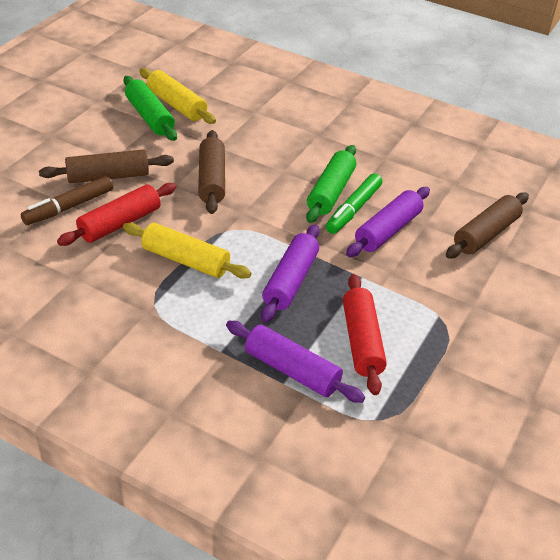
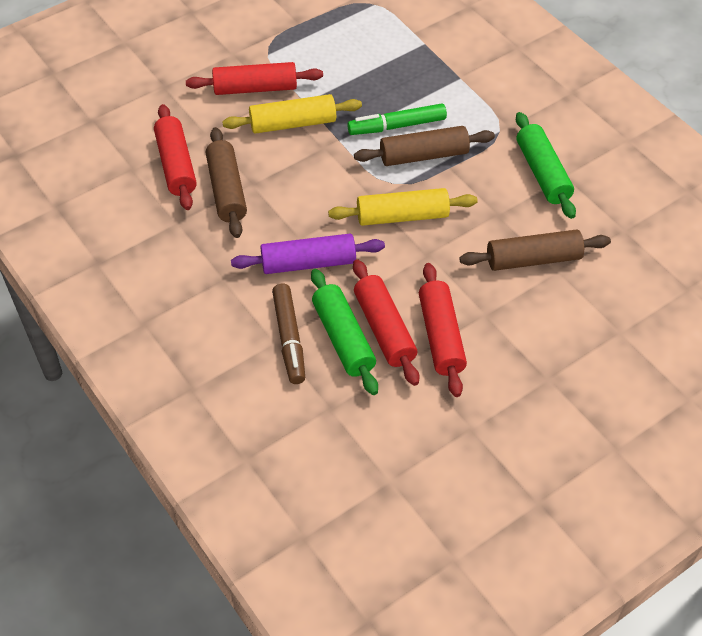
purple rolling pin: [226,321,365,403] [261,224,319,323] [346,187,430,257] = 3 -> [231,234,385,274] = 1
red rolling pin: [57,183,176,246] [343,274,387,395] = 2 -> [154,104,197,210] [186,62,323,95] [353,259,419,386] [419,263,467,397] = 4

